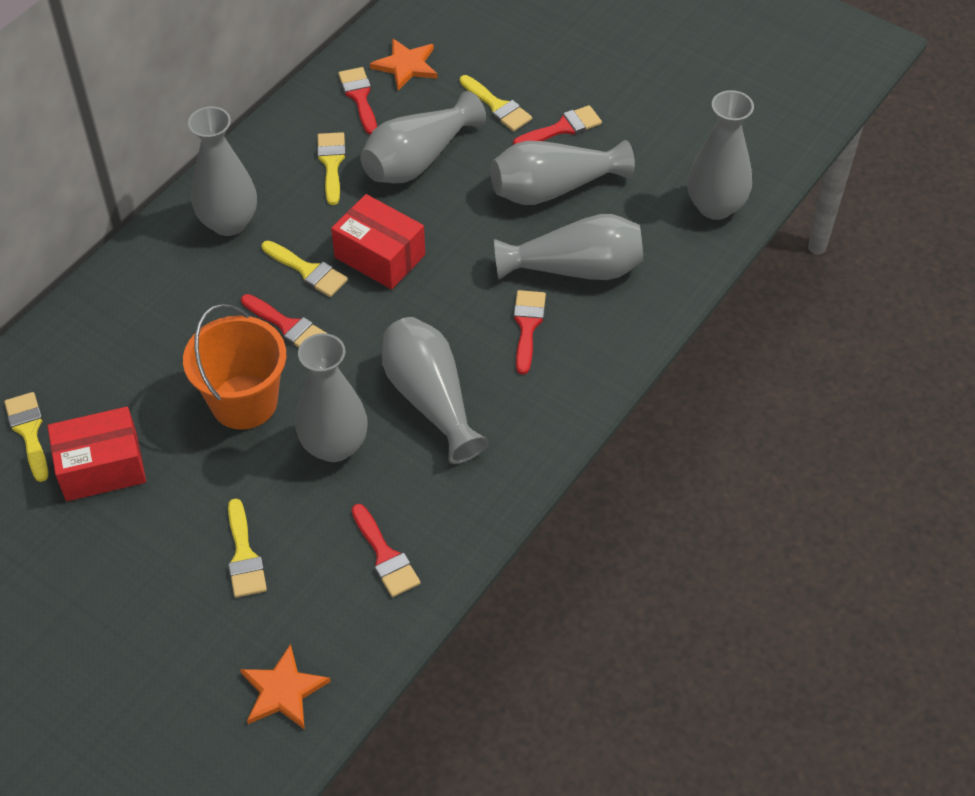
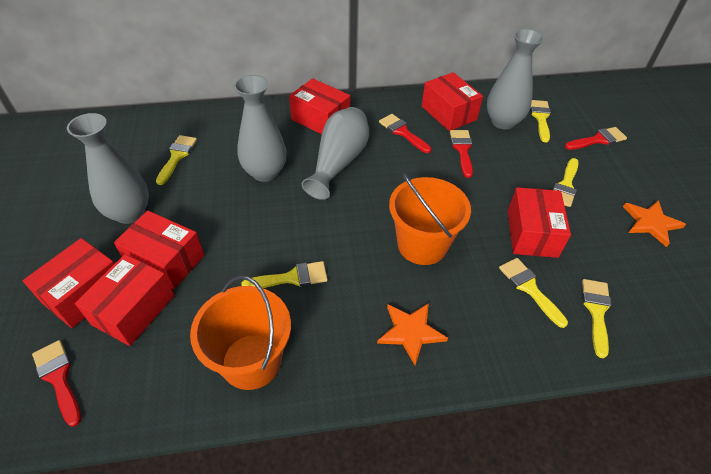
grey vase: [188,107,257,236] [295,333,368,462] [361,91,486,183] [382,317,488,464] [491,140,635,205] [494,214,643,280] [687,90,754,220] = 7 -> [67,113,149,224] [234,75,287,182] [302,107,369,200] [487,29,544,130] = 4
orange bucket: [183,304,286,430] = 1 -> [190,275,291,390] [389,173,471,265] = 2
red box: [47,407,146,501] [331,194,425,289] = 2 -> [23,238,114,328] [75,254,175,346] [114,210,204,289] [289,78,350,134] [422,72,483,131] [507,187,571,258] = 6
red brush: [241,294,328,348] [338,67,377,135] [352,504,420,597] [513,105,602,145] [513,290,546,375] = 5 -> [32,340,81,427] [379,114,431,153] [450,130,473,178] [565,127,627,150] = 4
yellow brush: [4,392,48,482] [228,498,267,598] [262,241,348,297] [317,132,346,205] [460,75,532,131] = 5 -> [156,135,197,185] [241,261,328,288] [499,258,568,328] [530,100,551,142] [553,158,579,207] [582,279,611,358] = 6

